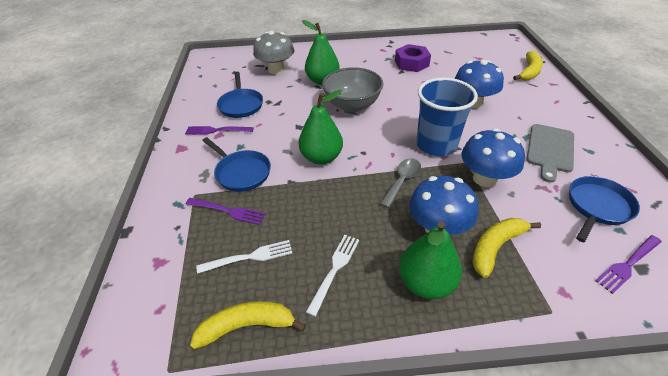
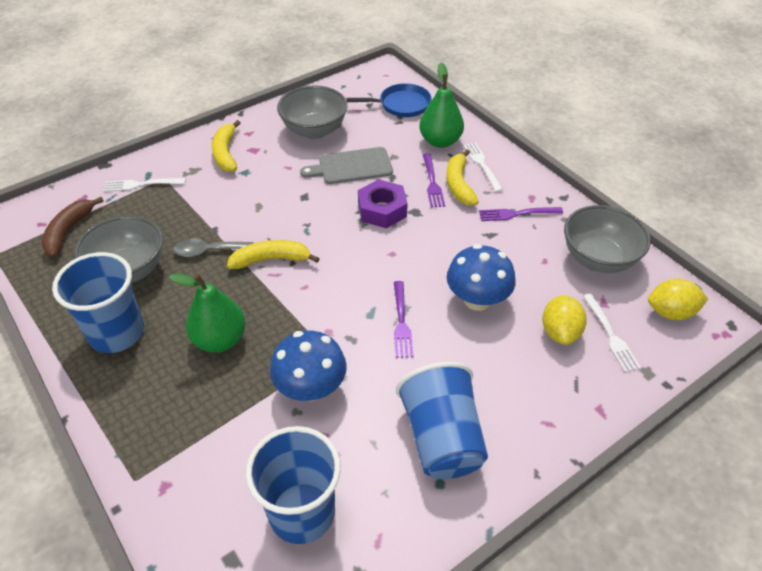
blue cup: [416,78,478,156] = 1 -> [52,252,144,353] [246,426,341,544] [396,362,488,479] = 3
blue mushroom: [409,176,479,235] [455,60,504,108] [462,128,525,187] = 3 -> [270,330,347,401] [447,244,516,311] = 2
blue pan: [202,137,271,192] [217,72,263,118] [569,176,640,242] = 3 -> [346,83,432,117] = 1
brown banana: none = 0 -> [42,197,104,257] = 1
green pear: [299,90,343,165] [302,20,340,85] [399,221,462,299] = 3 -> [169,274,246,352] [419,63,464,148] = 2
grey bowl: [322,67,383,112] = 1 -> [74,216,163,283] [277,86,348,139] [564,205,651,273] = 3
grey mushroom: [253,31,294,74] = 1 -> none = 0
white fork: [197,240,293,274] [306,235,359,317] = 2 -> [103,178,186,192] [463,142,503,192] [583,294,641,372] = 3
yellow lemon: none = 0 -> [542,295,587,345] [648,278,708,320] = 2

